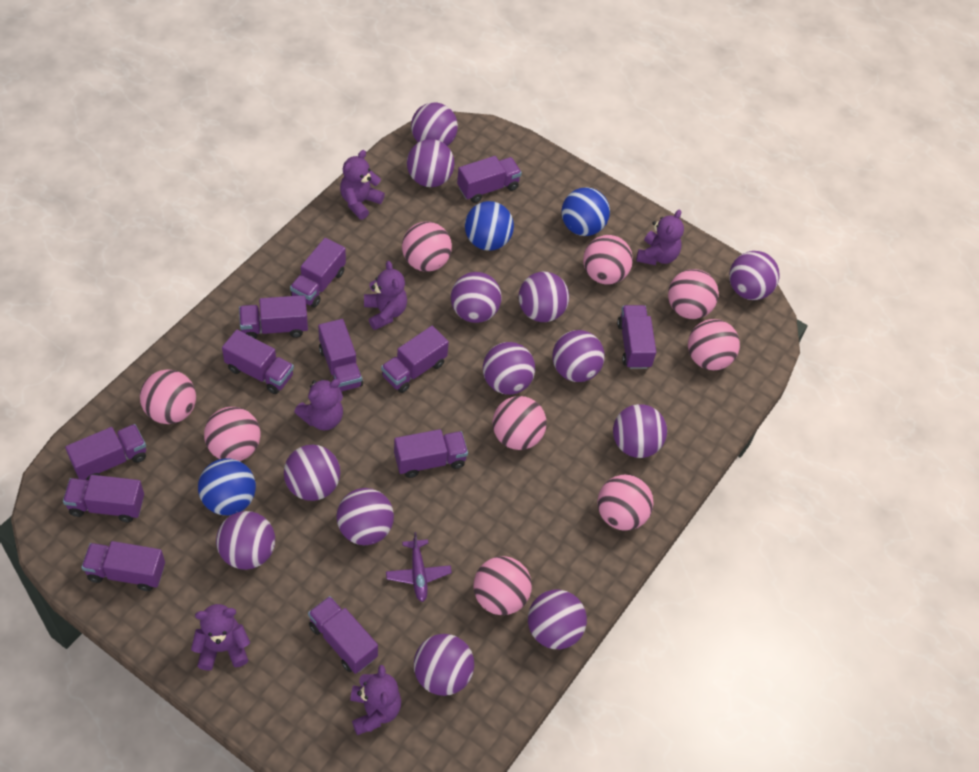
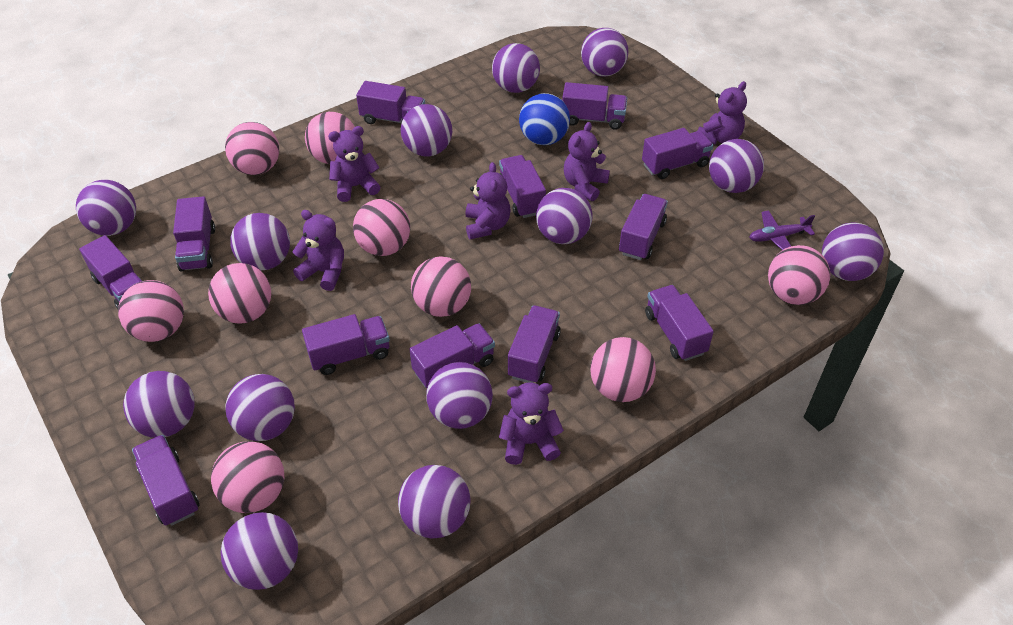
blue ball: [198,459,256,515] [465,201,514,251] [561,187,610,236] = 3 -> [519,93,570,145] = 1

